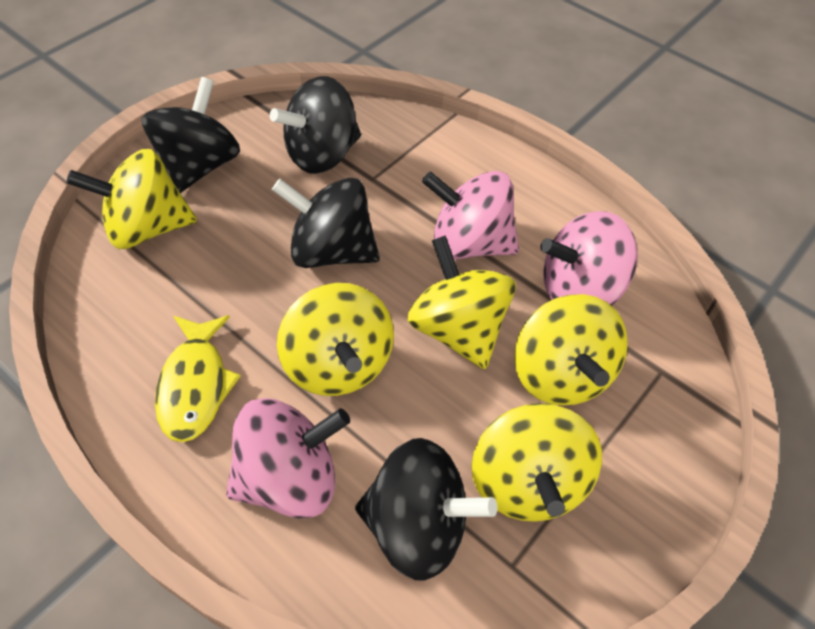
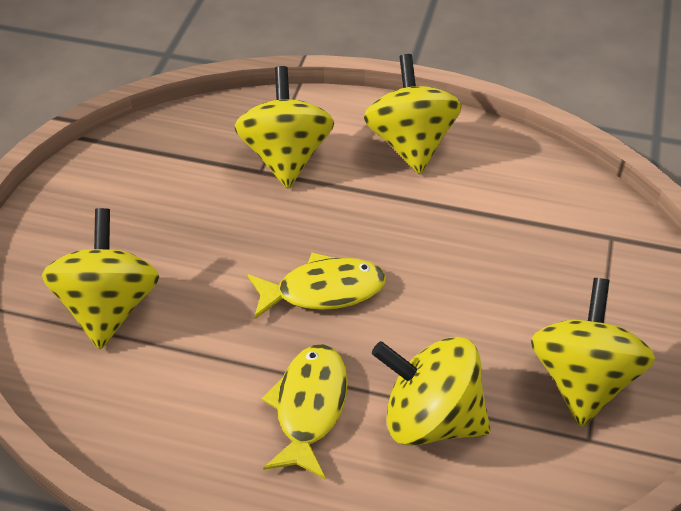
black spinning top: [142,77,240,193] [270,76,361,174] [272,178,380,268] [355,438,497,581] = 4 -> none = 0
pink spinning top: [226,398,350,519] [422,171,519,260] [540,211,638,306] = 3 -> none = 0
yellow fish: [155,315,241,442] = 1 -> [247,252,386,319] [261,344,348,480] = 2

